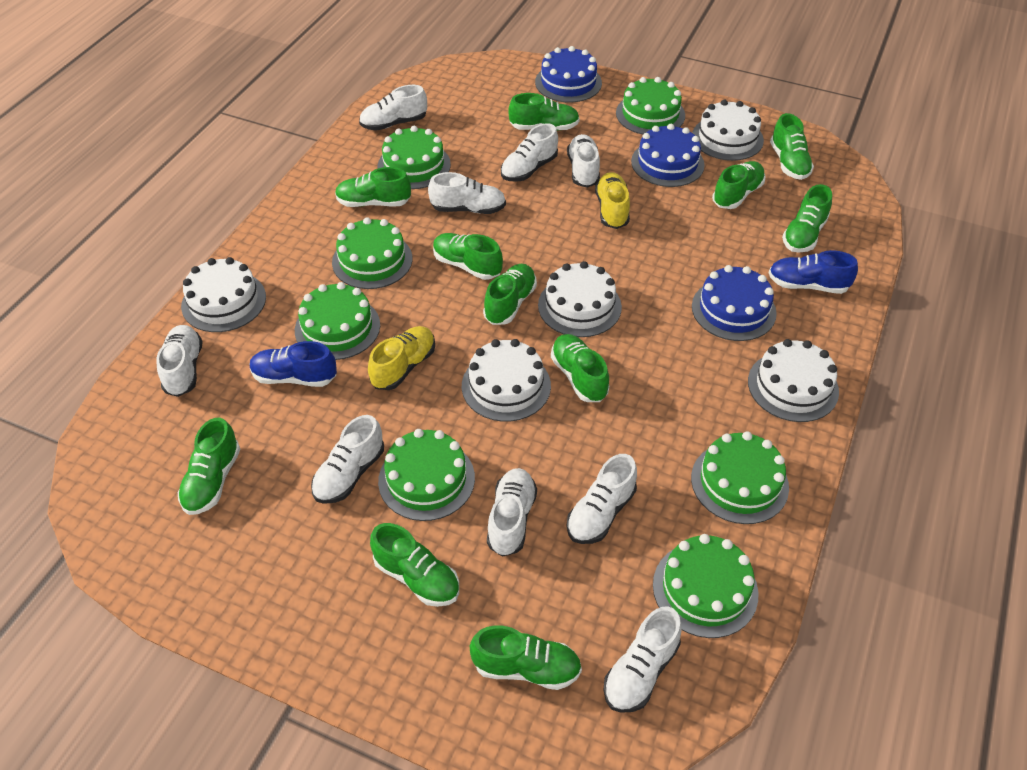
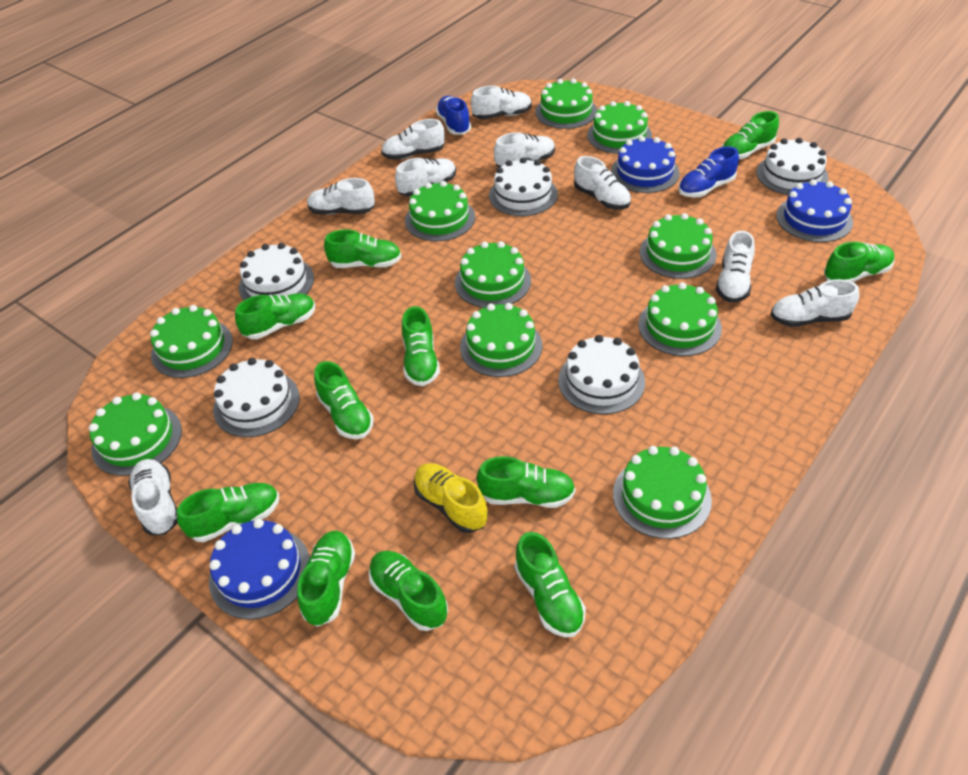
green cake: [295,282,380,360] [332,217,412,289] [378,126,451,189] [378,429,475,521] [616,77,685,134] [653,534,758,638] [691,431,789,524] = 7 -> [89,392,182,476] [150,305,233,378] [405,181,475,241] [455,241,531,308] [460,303,543,377] [536,78,597,129] [587,101,652,154] [613,446,712,539] [638,282,722,356] [640,213,717,279] = 10
yellow shoe: [368,326,435,390] [595,172,630,229] = 2 -> [413,463,488,533] = 1

